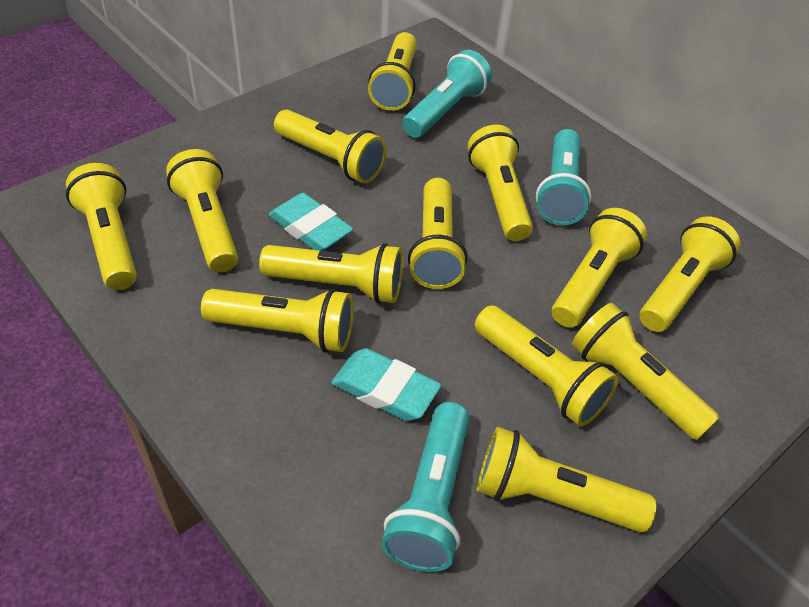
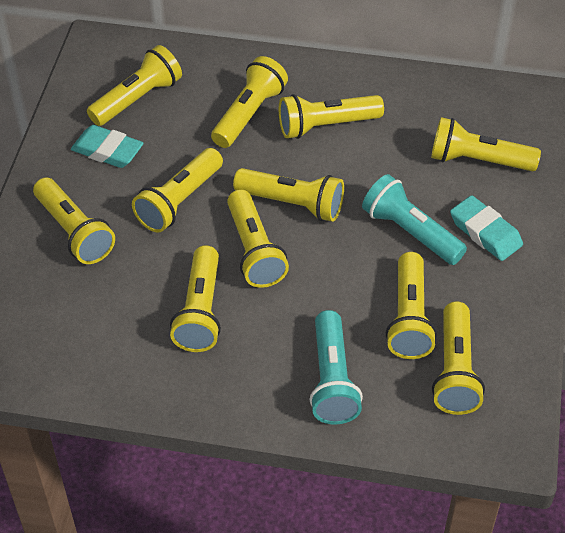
turquoise flashlight: [382,402,470,572] [402,50,492,138] [536,129,591,225] = 3 -> [309,310,363,425] [362,174,467,265] = 2
yellow flashlight: [66,163,137,290] [166,149,238,272] [201,289,354,353] [259,243,403,304] [274,109,387,184] [368,32,417,111] [408,178,468,289] [467,125,533,241] [475,305,619,427] [477,427,657,532] [552,208,647,328] [572,303,719,440] [640,216,740,332] = 13 -> [33,178,115,264] [87,45,182,126] [132,148,223,232] [170,245,221,352] [211,56,288,148] [227,189,289,288] [233,168,344,222] [279,94,384,139] [386,252,437,359] [431,117,541,172] [432,302,485,415] = 11

